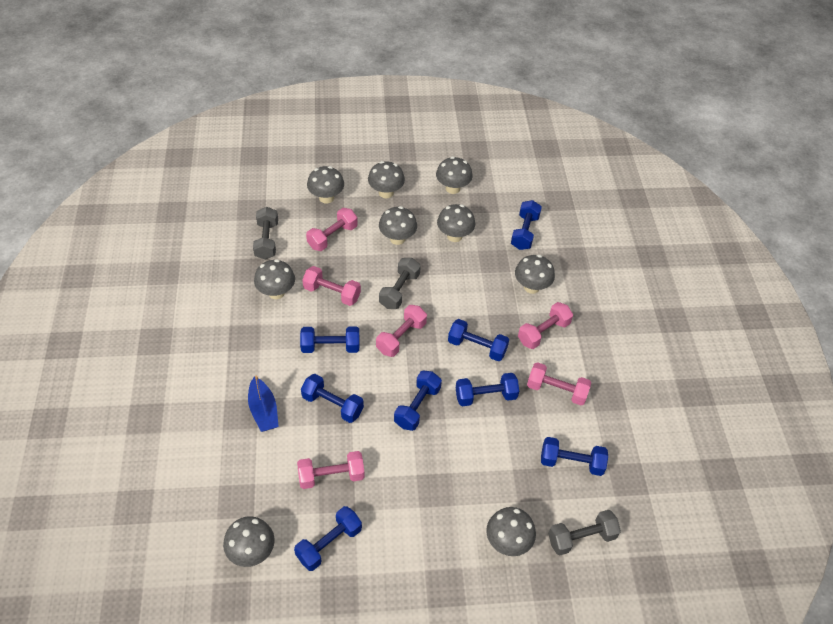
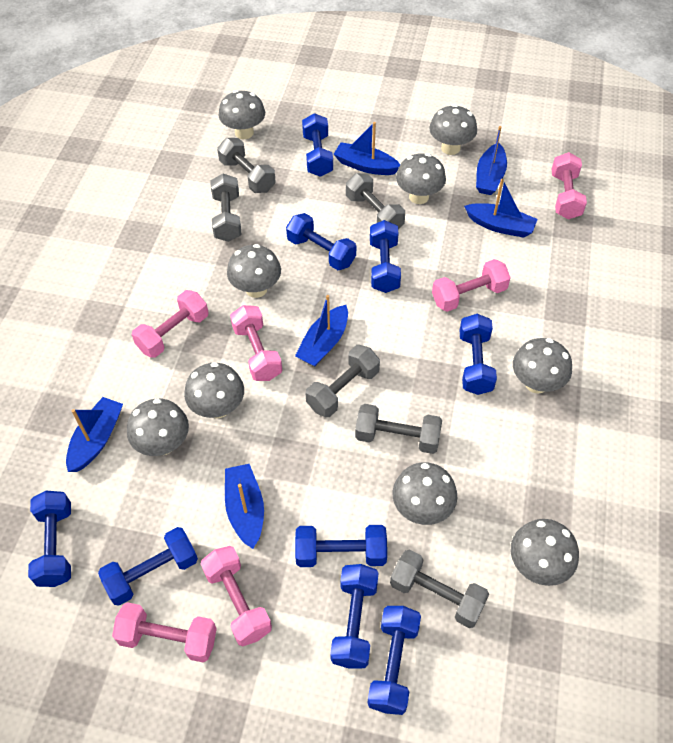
blue boat: [248,376,279,432] = 1 -> [66,397,123,472] [225,464,264,549] [295,295,348,366] [334,122,400,175] [464,179,538,238] [476,126,507,195] = 6
blue dumbbell: [294,506,362,571] [300,326,359,353] [301,374,364,423] [394,371,442,431] [448,319,509,361] [456,373,519,406] [511,200,542,250] [541,437,608,476] = 8 -> [28,491,71,587] [98,527,198,606] [286,213,356,270] [295,525,387,567] [302,113,333,177] [330,564,379,669] [367,606,421,715] [370,220,401,293] [460,314,497,395] = 9
grey dumbbell: [253,207,278,260] [379,258,421,309] [548,510,621,555] = 3 -> [210,174,241,242] [217,138,276,193] [306,345,380,417] [346,173,405,229] [355,404,442,454] [390,550,489,628] = 6

